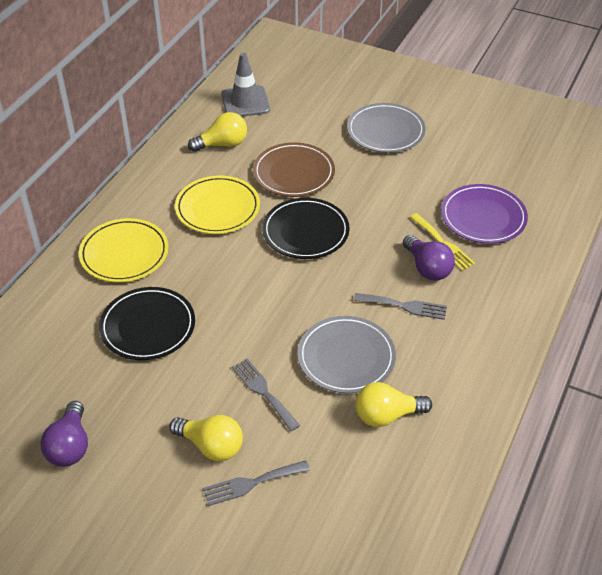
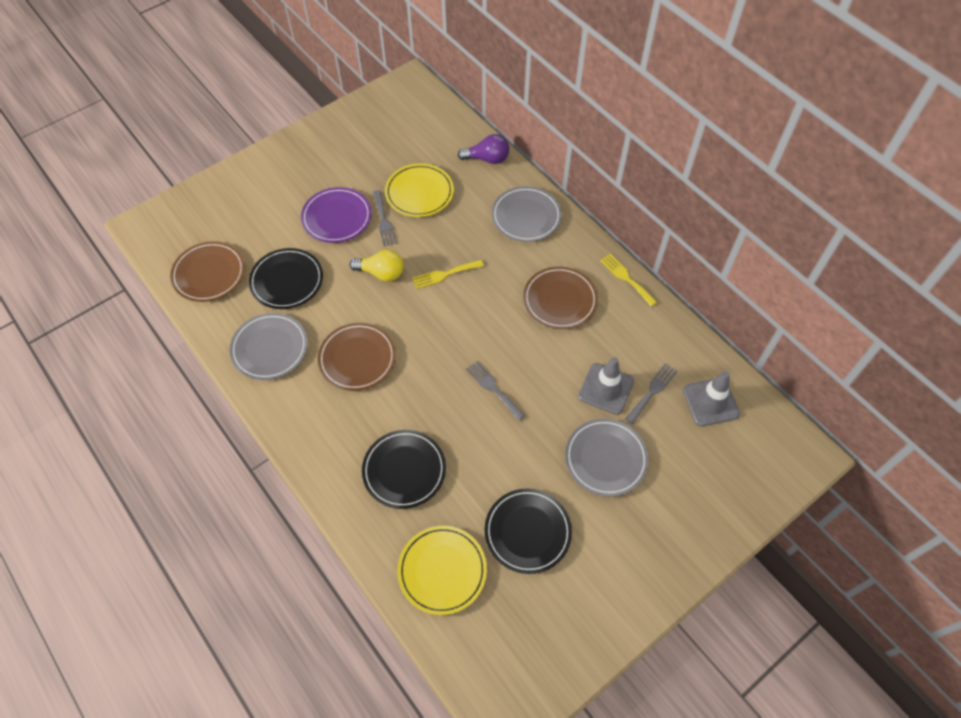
black plate: [99,287,195,360] [262,198,350,259] = 2 -> [249,248,323,309] [362,430,446,509] [485,489,572,574] = 3
brown plate: [253,142,335,197] = 1 -> [170,241,245,302] [318,323,396,391] [523,267,598,329] = 3
grey plate: [298,316,396,393] [347,103,426,153] = 2 -> [230,313,308,380] [492,186,562,242] [565,419,649,497] = 3
grey traffic cone: [221,53,270,117] = 1 -> [578,357,634,415] [683,371,740,426] = 2
purple light bulb: [40,401,88,467] [403,235,455,281] = 2 -> [458,134,509,164] = 1
yellow fork: [410,213,475,271] = 1 -> [412,260,484,289] [600,253,657,307] = 2
yellow light bulb: [169,415,243,461] [188,112,247,152] [355,382,432,427] = 3 -> [350,250,403,281] = 1

